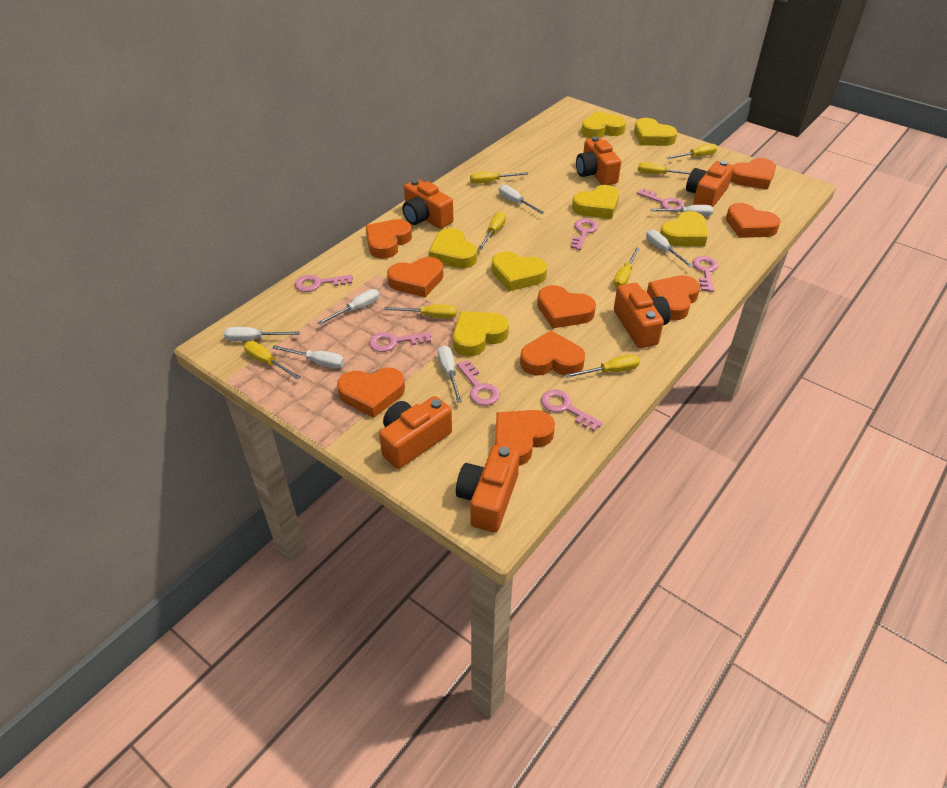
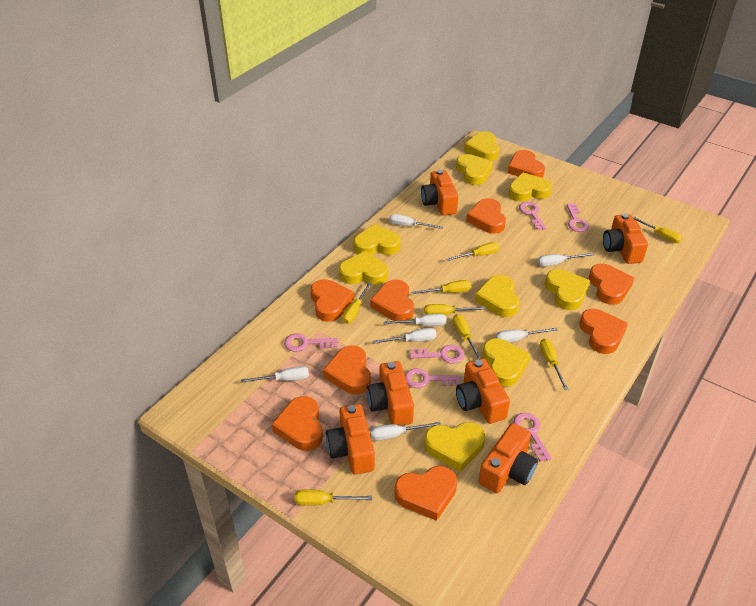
pink key: [295,275,353,292] [369,332,431,352] [457,360,500,406] [541,390,603,431] [570,219,598,250] [637,188,685,212] [692,256,718,292] = 7 -> [284,333,338,352] [405,368,461,388] [410,345,464,364] [513,413,552,462] [519,202,547,230] [566,203,589,232] = 6
yellow heart: [429,228,477,268] [453,312,509,356] [491,251,547,291] [572,185,619,219] [581,111,626,138] [634,118,677,146] [660,211,708,246] = 7 -> [339,251,388,285] [354,224,401,255] [425,422,485,472] [456,154,493,185] [464,131,499,161] [475,275,519,317] [482,338,531,387] [508,173,552,202] [545,269,590,310] = 9

